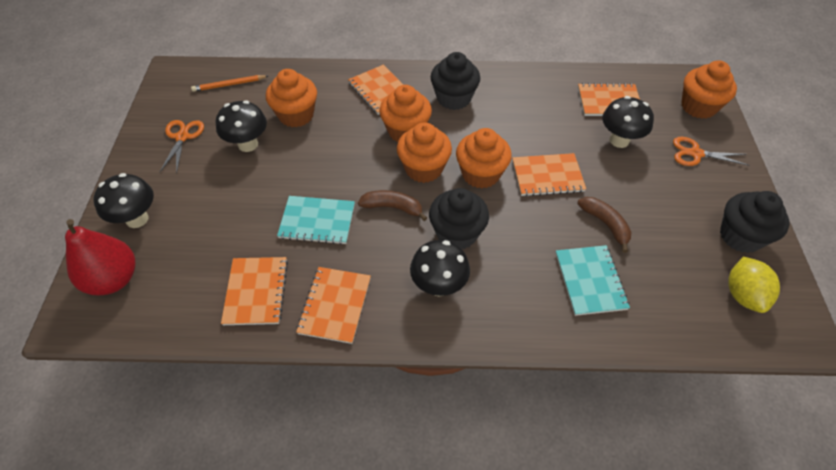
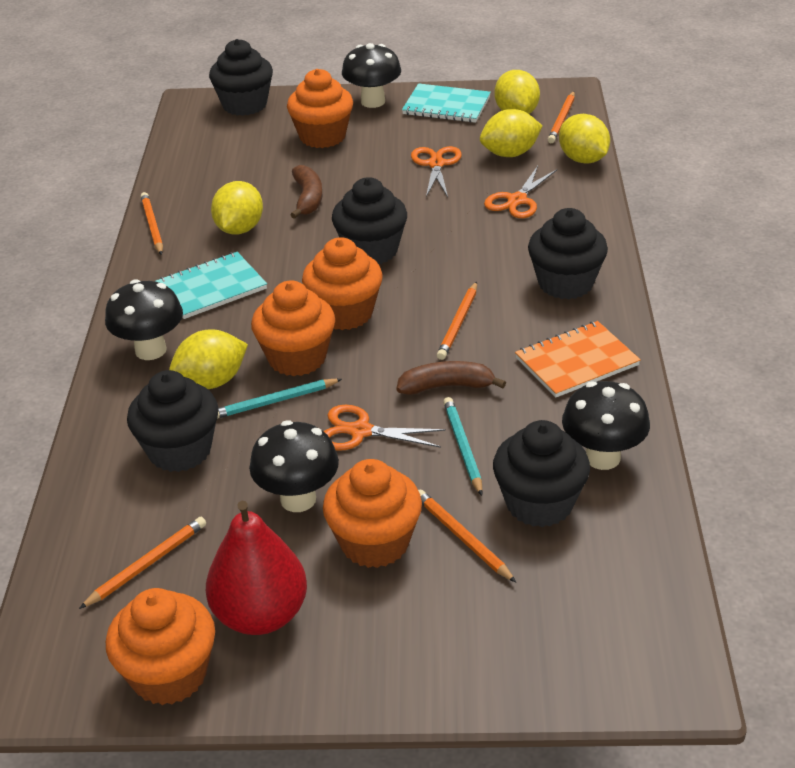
black cupcake: [429,188,489,249] [431,52,480,110] [720,191,790,253] = 3 -> [127,370,219,472] [209,39,273,116] [332,177,407,264] [493,420,590,527] [528,208,608,300] = 5
orange notebook: [221,257,288,325] [296,267,371,344] [348,64,403,115] [512,153,586,196] [578,83,640,116] = 5 -> [515,321,641,398] = 1
orange pencil: [191,75,268,92] = 1 -> [79,517,206,609] [140,192,163,255] [418,490,516,582] [437,282,477,360] [548,91,575,143] = 5
orange scissors: [160,120,204,174] [673,137,750,166] = 2 -> [324,405,446,451] [411,146,462,197] [484,166,557,218] = 3
turquoise pencil: none = 0 -> [217,379,342,419] [443,397,483,496] = 2
yellow lemon: [728,257,780,313] = 1 -> [169,330,248,389] [211,181,263,235] [480,109,542,157] [494,70,540,114] [559,114,610,164] = 5

